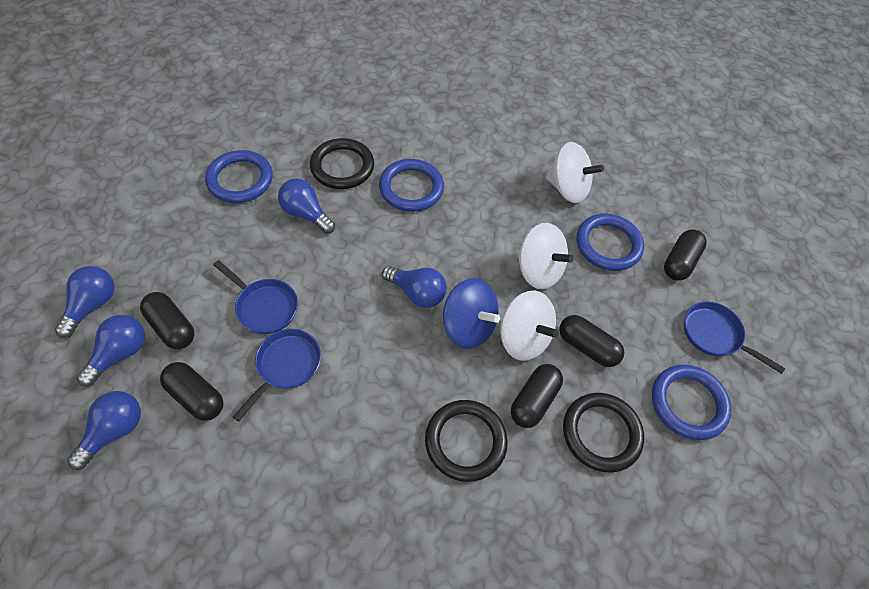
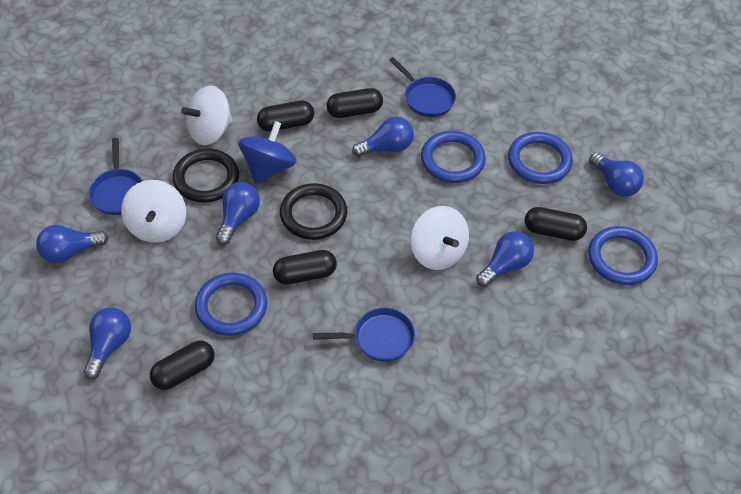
black ring: [310,138,374,189] [425,400,508,482] [563,393,644,472] = 3 -> [173,149,239,203] [280,183,347,240] = 2
blue light bulb: [55,266,115,338] [67,391,141,470] [76,315,145,387] [278,179,335,234] [382,266,447,308] = 5 -> [36,225,109,263] [83,308,131,379] [216,182,260,245] [352,116,414,157] [476,231,534,287] [589,152,644,197] = 6

